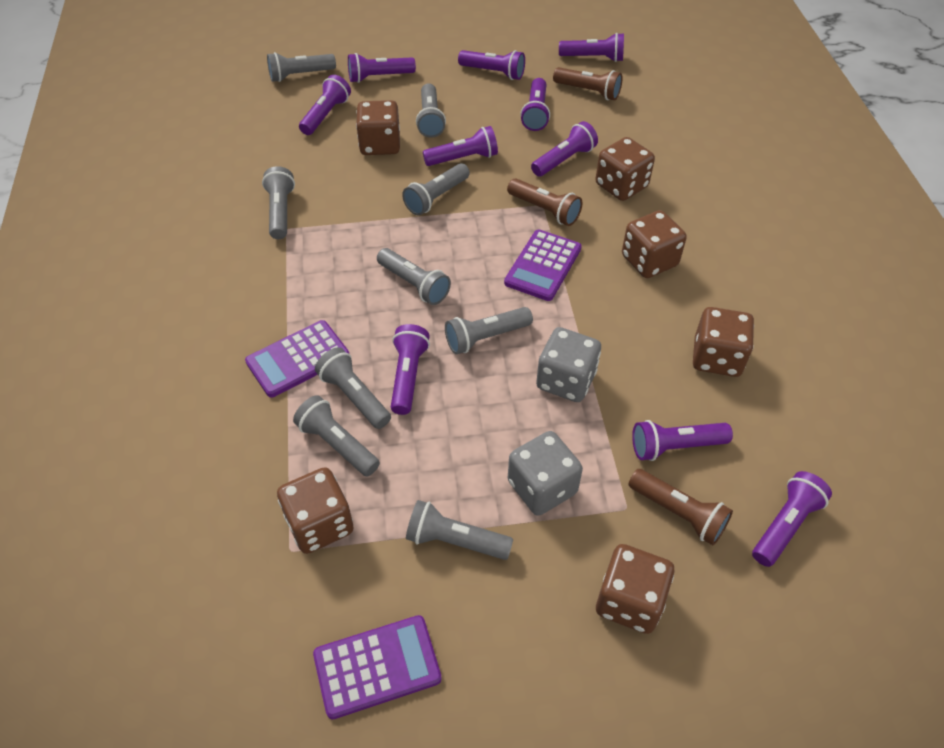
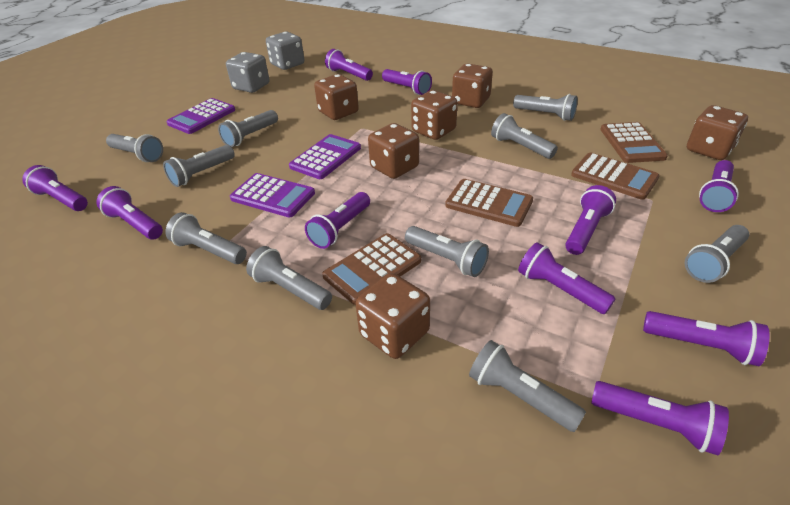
brown calculator: none = 0 -> [322,233,421,305] [445,179,533,227] [571,152,660,200] [600,122,668,163] = 4
brown flashlight: [507,178,582,226] [553,67,623,100] [628,469,733,545] = 3 -> none = 0
grey flashlight: [262,166,295,239] [267,52,336,82] [293,395,380,477] [315,347,391,429] [377,248,451,305] [402,163,470,215] [406,500,513,560] [416,83,446,138] [445,307,533,354] = 9 -> [106,134,163,162] [163,145,235,187] [166,212,247,264] [218,110,278,147] [246,246,332,310] [405,226,489,277] [469,340,586,432] [491,113,558,159] [513,94,578,121] [685,225,749,283] = 10

